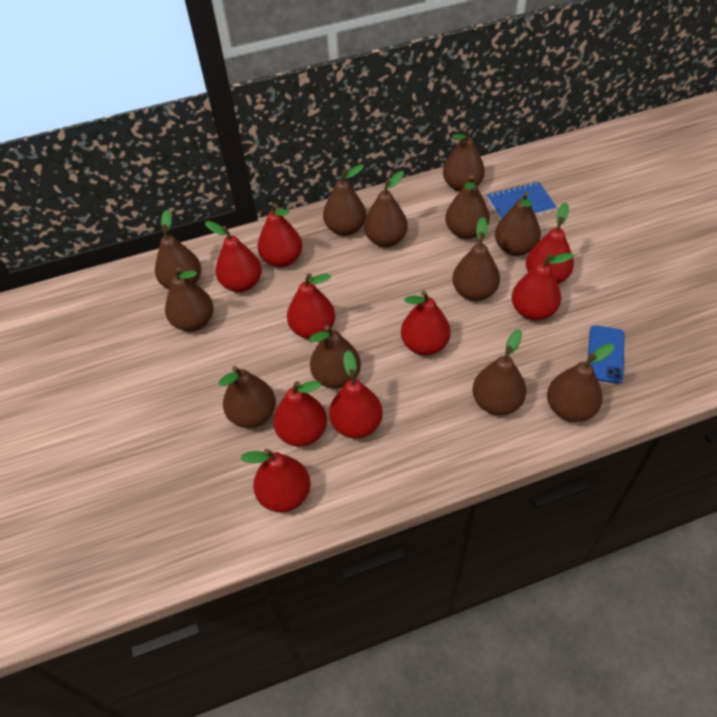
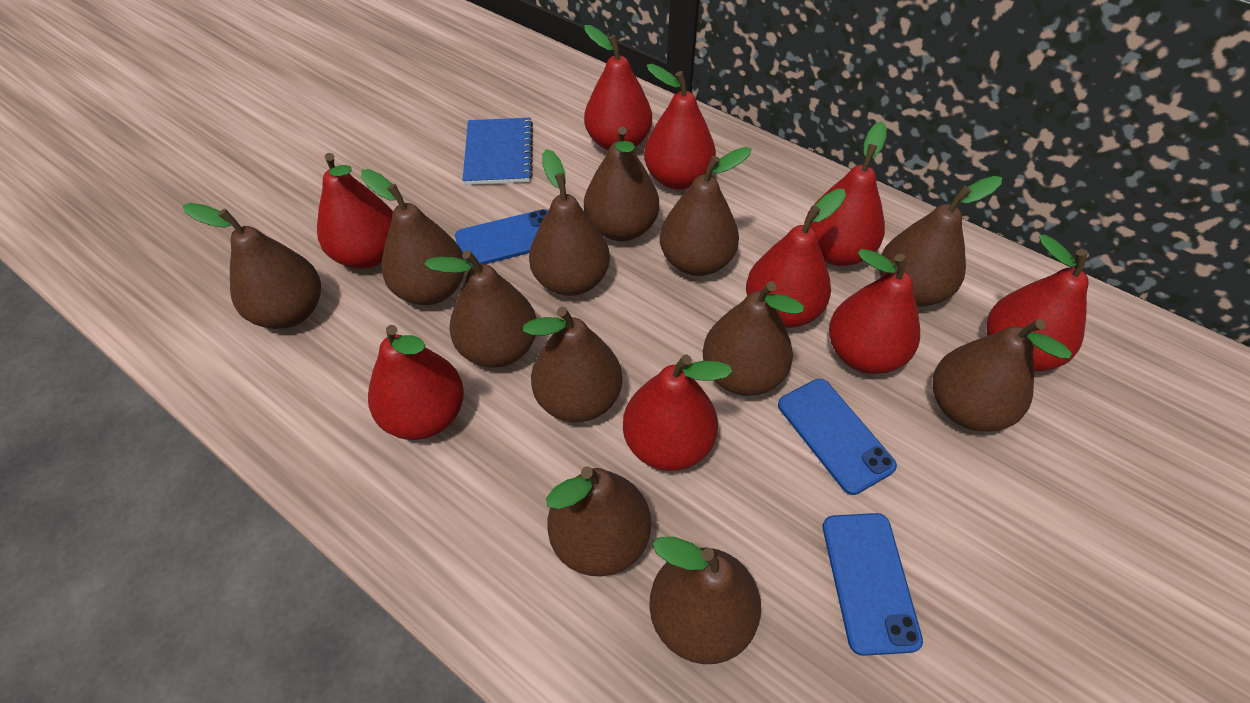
blue phone: [588,325,625,384] = 1 -> [455,209,549,268] [778,379,897,495] [823,513,923,656] = 3

